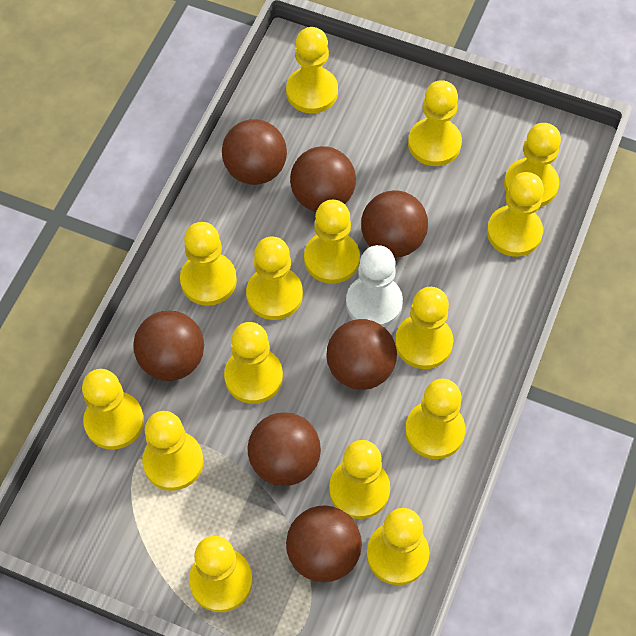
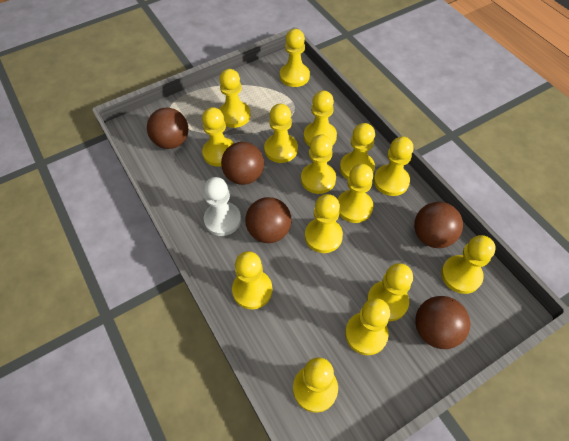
brown ball: [133,311,204,381] [222,119,287,185] [247,412,321,486] [286,505,362,582] [290,146,356,212] [326,319,397,390] [361,190,428,258] = 7 -> [147,108,188,149] [221,142,264,185] [245,197,292,243] [414,202,463,248] [415,296,470,349] = 5

